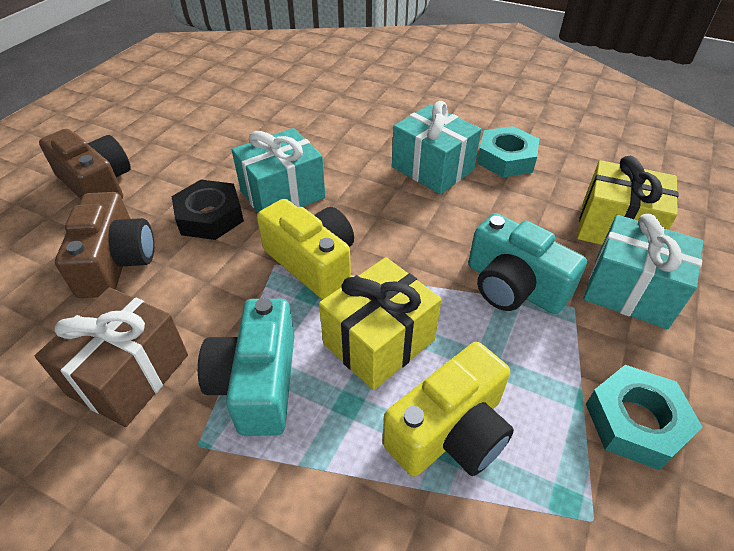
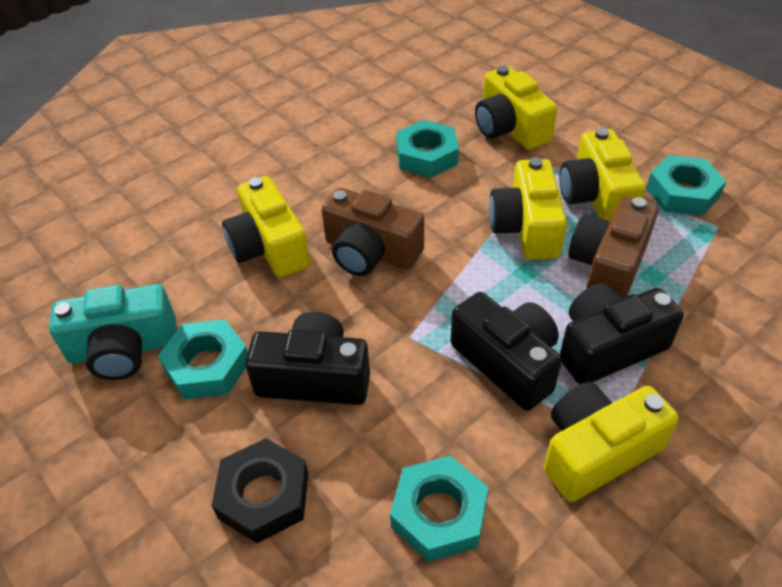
black camera: none = 0 -> [245,312,370,405] [451,292,562,411] [560,283,684,385] = 3
brown gift: [35,287,188,427] = 1 -> none = 0
turquoise camera: [198,298,294,436] [468,213,587,314] = 2 -> [49,284,176,380] = 1
turquoise gift: [232,128,325,212] [392,101,481,194] [583,214,704,329] = 3 -> none = 0
turquoise nut: [477,126,539,177] [586,365,703,470] = 2 -> [158,319,248,399] [390,456,488,562] [396,120,459,178] [646,155,726,216] = 4
yellow camera: [257,199,354,299] [383,342,514,477] = 2 -> [222,176,310,278] [475,66,557,150] [489,157,567,260] [544,382,679,502] [559,128,646,221] = 5
yellow gift: [319,257,442,390] [577,156,678,245] = 2 -> none = 0

